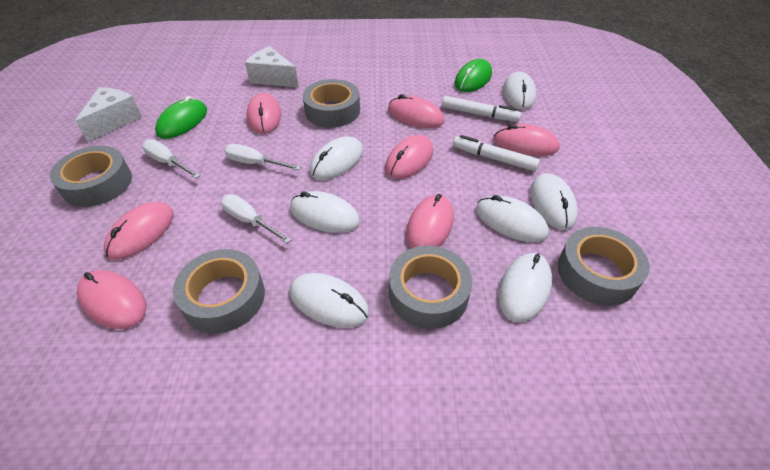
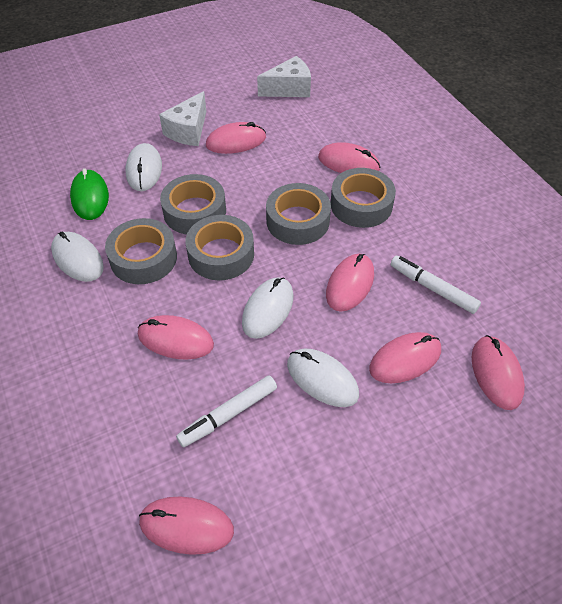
green mouse: [155,96,207,139] [454,59,492,92] = 2 -> [70,168,109,220] = 1
white mouse: [290,191,360,233] [290,273,369,328] [310,137,363,180] [476,195,549,242] [498,253,552,322] [503,71,536,110] [530,173,578,230] = 7 -> [51,232,104,282] [126,143,162,191] [242,277,294,339] [287,349,359,407] = 4
white screwdriver: [142,139,200,178] [221,194,291,243] [224,144,301,170] = 3 -> none = 0

